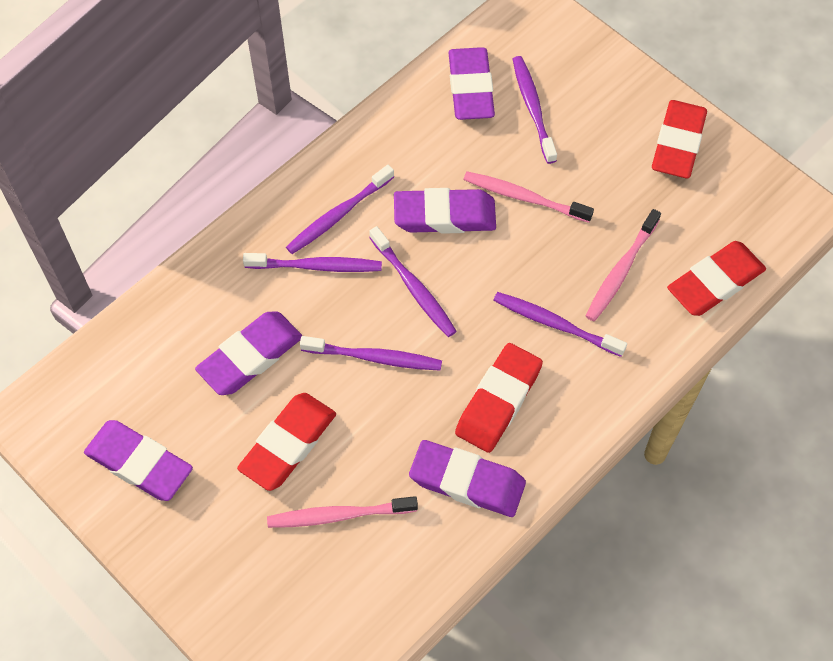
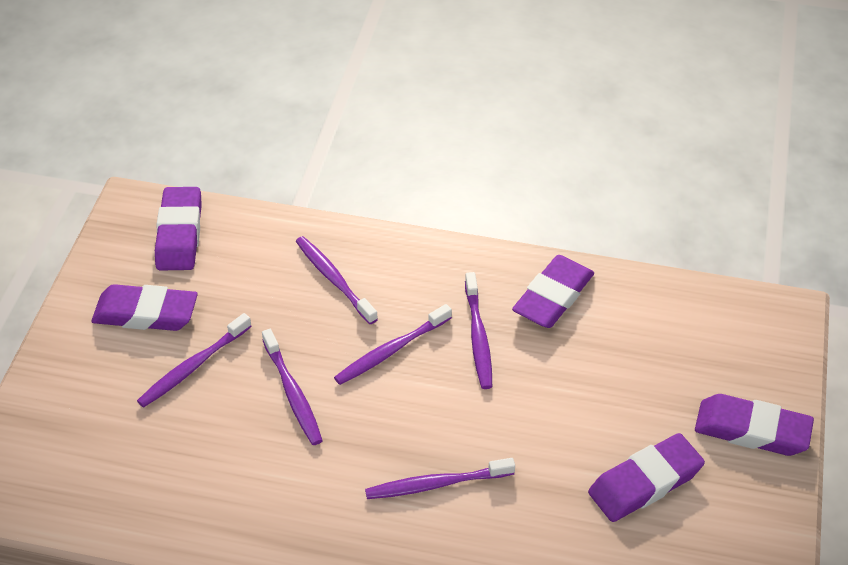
pink toothbrush: [267,496,418,528] [463,171,594,223] [586,209,661,321] = 3 -> none = 0
red eraser: [237,393,336,491] [455,343,543,453] [652,100,707,178] [667,241,766,316] = 4 -> none = 0

